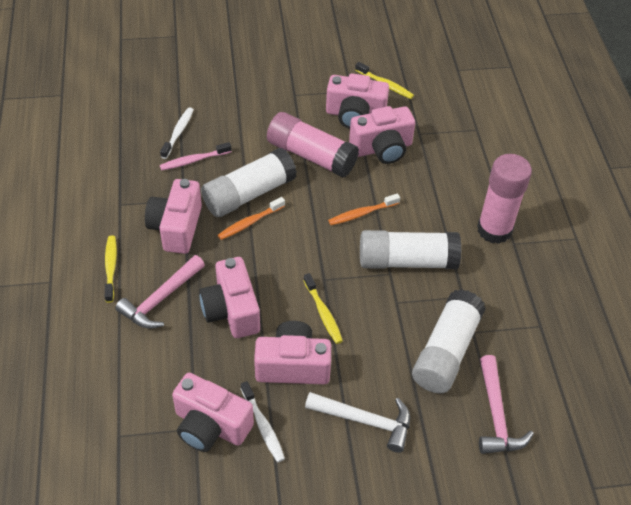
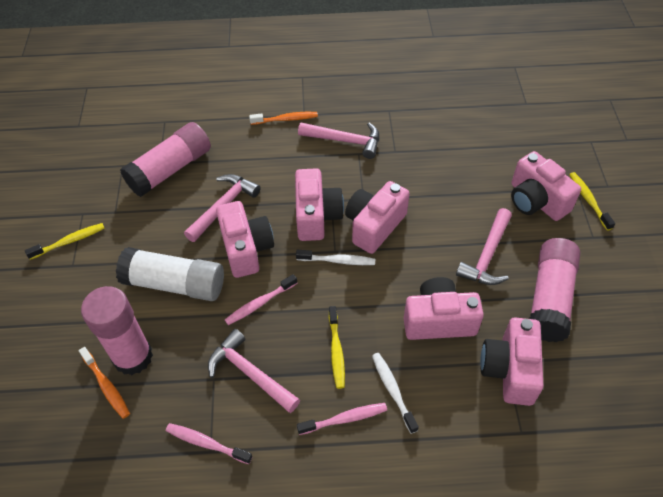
pink glue stick: [267,112,359,177] [477,154,532,244] = 2 -> [81,286,153,375] [120,122,211,197] [529,238,580,342] = 3
pink hammer: [115,255,205,329] [479,355,534,454] = 2 -> [184,174,261,242] [208,329,300,413] [298,122,379,159] [456,208,512,285] = 4
pink toothbrush: [160,142,232,171] = 1 -> [166,423,253,464] [225,274,297,325] [297,403,387,435] = 3
white glue stick: [201,148,297,217] [360,230,461,269] [412,289,486,393] = 3 -> [116,247,224,301] = 1
white hammer: [305,392,410,453] = 1 -> none = 0

